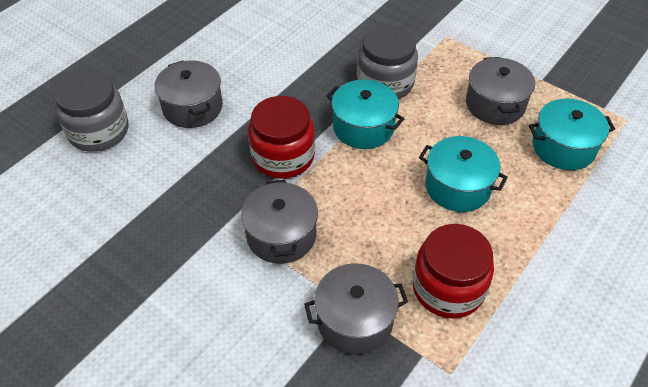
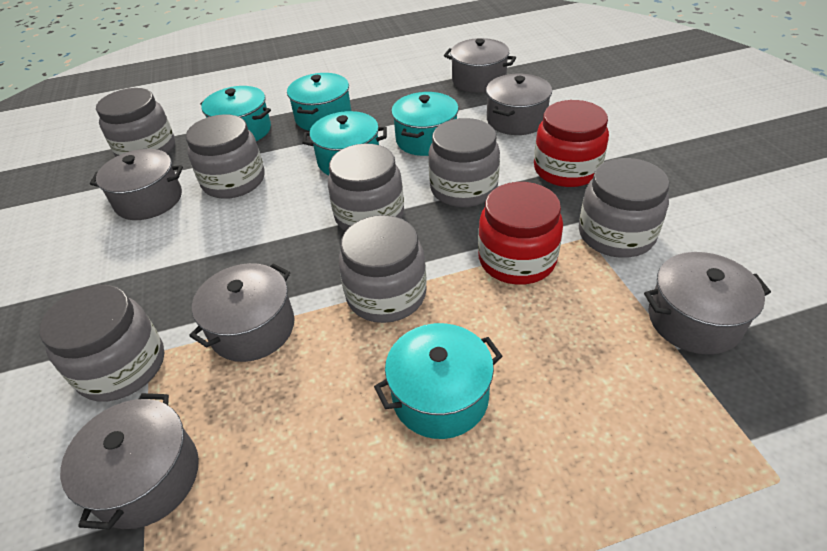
grey jar: [54,71,128,151] [357,24,418,99] = 2 -> [39,285,164,402] [96,88,175,157] [186,114,264,199] [328,144,404,231] [339,215,427,323] [428,118,500,207] [579,158,669,258] = 7
grey pot: [155,60,223,128] [241,180,318,264] [304,263,408,354] [466,57,535,125] = 4 -> [60,393,199,530] [90,149,183,220] [189,263,295,362] [444,38,516,93] [486,74,552,135] [644,252,771,355] = 6
turquoise pot: [327,79,405,149] [419,136,508,212] [529,99,615,170] = 3 -> [200,86,271,141] [287,73,351,131] [302,111,387,175] [374,323,503,439] [391,92,459,156] = 5

